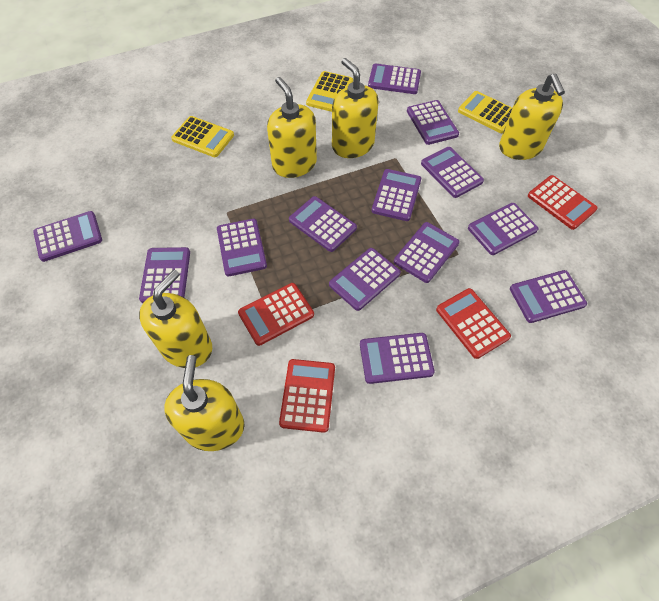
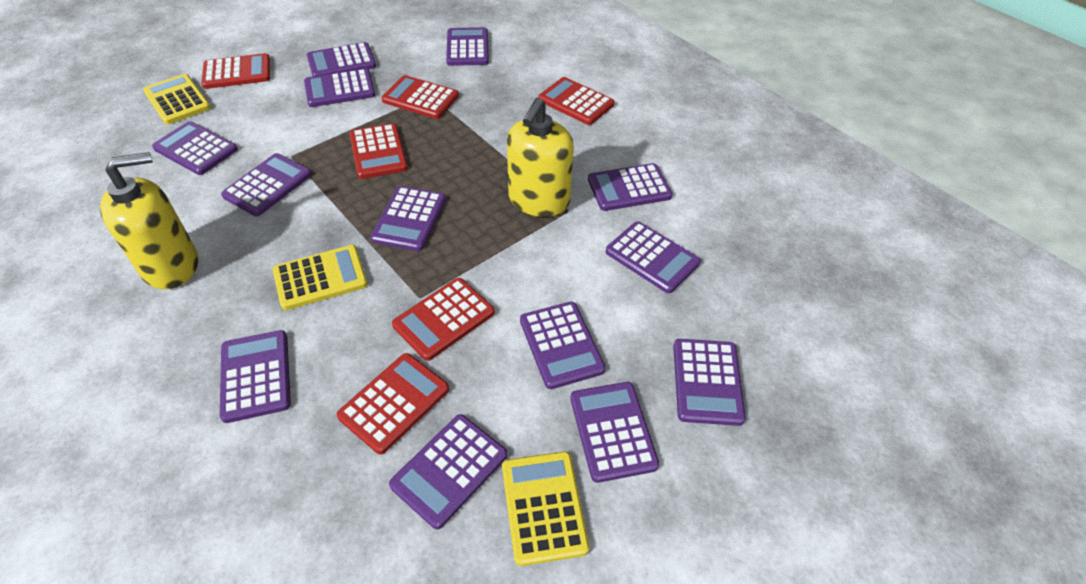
red calculator: [238,283,314,346] [279,359,335,433] [436,288,511,359] [528,175,598,230] = 4 -> [201,53,270,89] [337,353,449,454] [349,123,408,179] [381,75,459,119] [392,278,495,361] [538,77,615,125] = 6
yellow soap dispenser: [139,270,212,368] [164,355,245,451] [267,77,317,178] [332,58,379,158] [499,74,565,160] = 5 -> [100,152,198,289] [507,98,574,217] = 2

